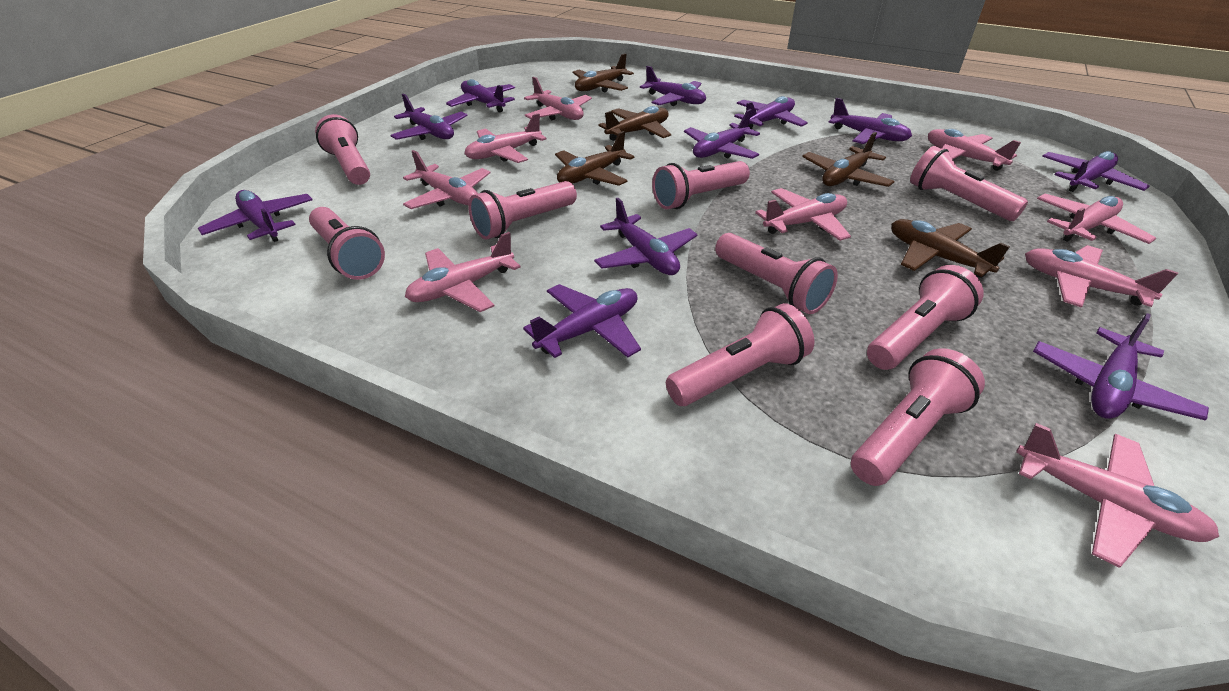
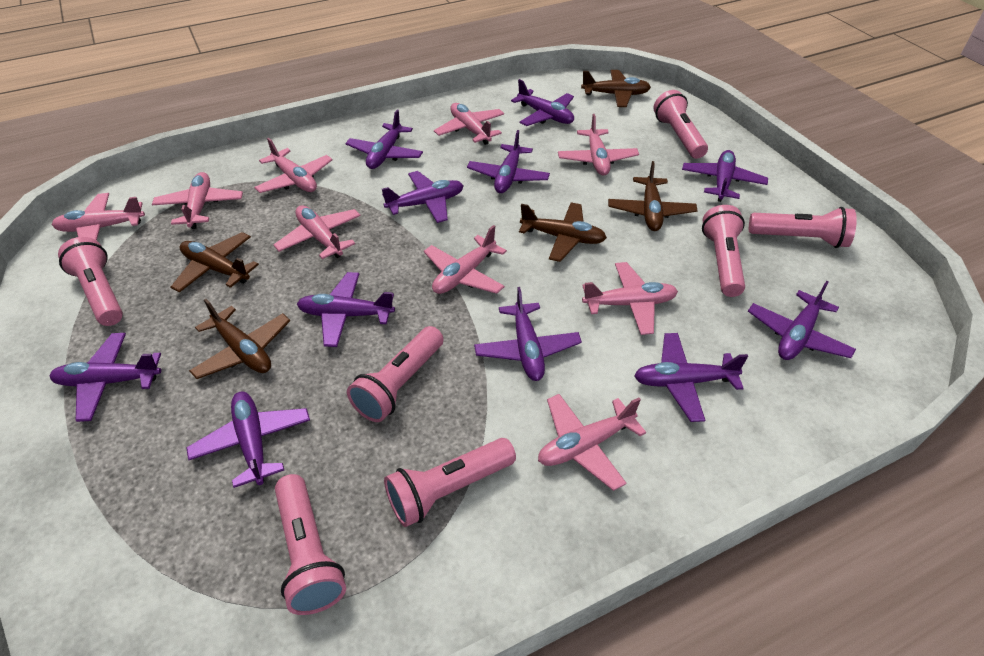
pink flashlight: [309,207,385,280] [315,114,370,185] [468,181,577,240] [652,161,750,209] [666,303,815,406] [715,233,838,314] [851,348,985,486] [867,265,984,370] [910,146,1028,221] = 9 -> [58,237,123,326] [275,474,346,615] [347,326,444,422] [384,438,516,527] [653,90,708,159] [702,205,745,297] [749,207,857,248] = 7

